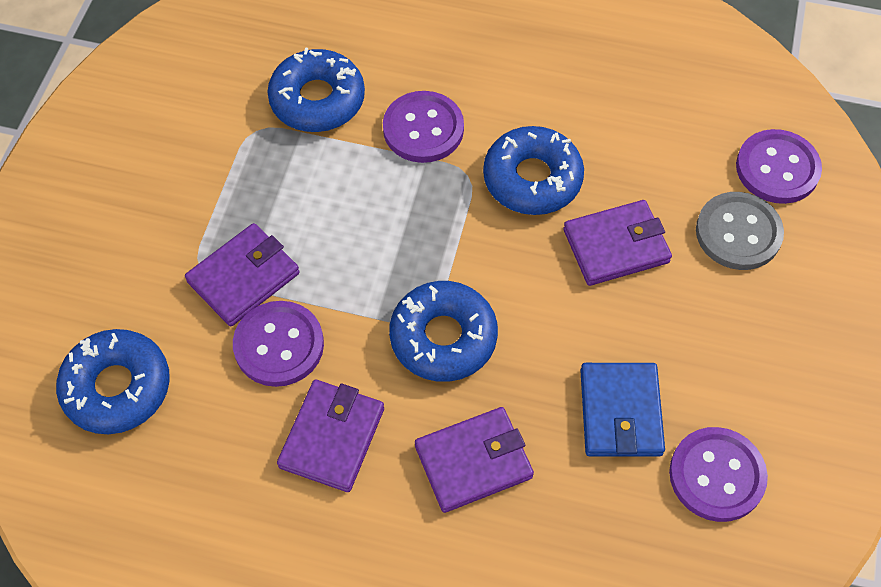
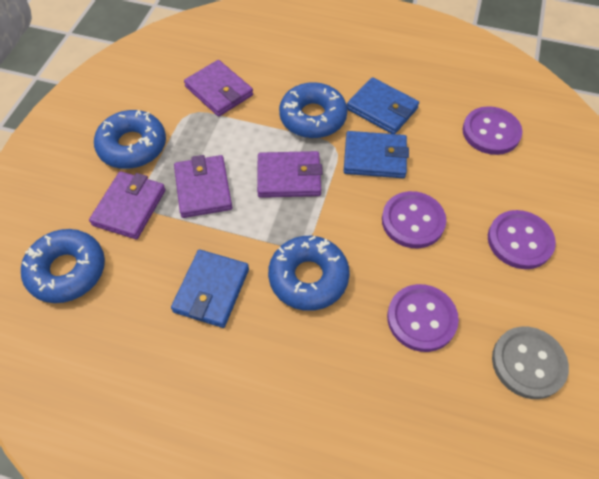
blue wallet: [580,363,665,457] = 1 -> [171,250,249,328] [344,131,409,178] [347,77,419,134] = 3

